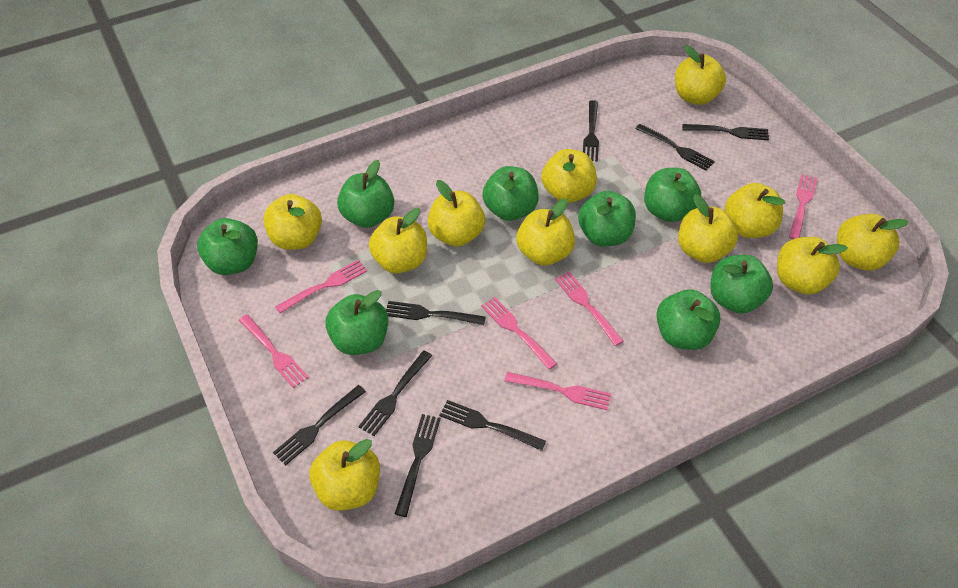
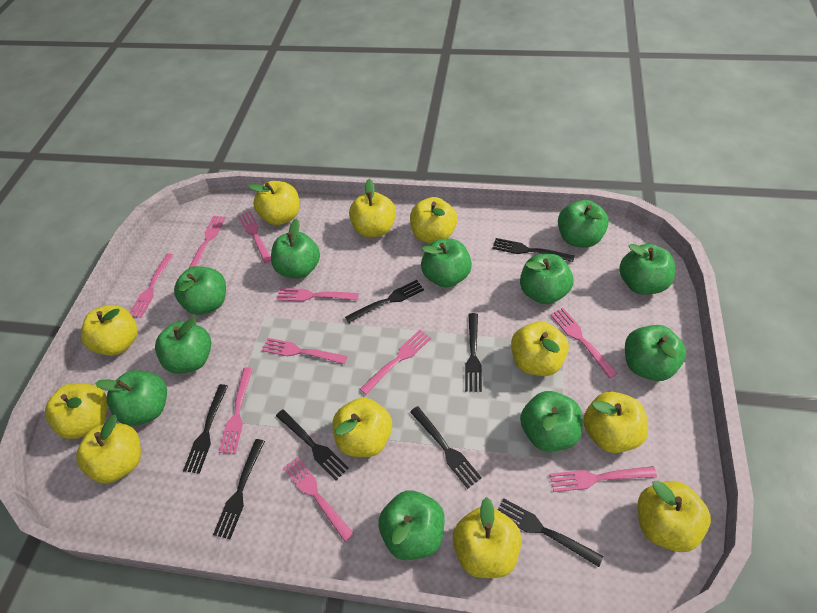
green apple: [197,218,258,275] [325,290,388,355] [337,160,394,228] [483,166,539,221] [578,191,636,246] [644,168,701,222] [656,289,720,350] [710,255,773,314] = 8 -> [95,370,167,426] [155,317,211,374] [174,266,226,315] [271,218,320,279] [379,490,445,560] [421,239,472,288] [520,254,573,304] [520,391,582,452] [558,200,609,247] [619,244,675,295] [625,325,686,381] = 11
pink fork: [239,314,309,388] [275,260,367,313] [481,297,557,370] [504,372,611,410] [555,272,624,346] [789,174,818,239] = 6 -> [129,253,174,318] [189,216,226,268] [219,367,253,454] [238,211,271,263] [262,338,347,364] [277,288,359,302] [283,456,354,542] [360,330,431,395] [550,308,617,379] [550,466,657,492] = 10

